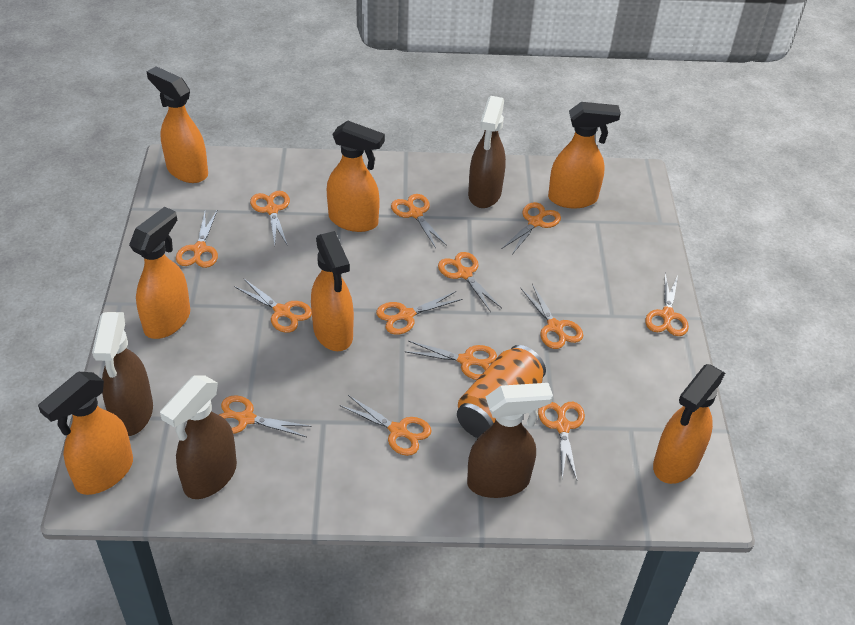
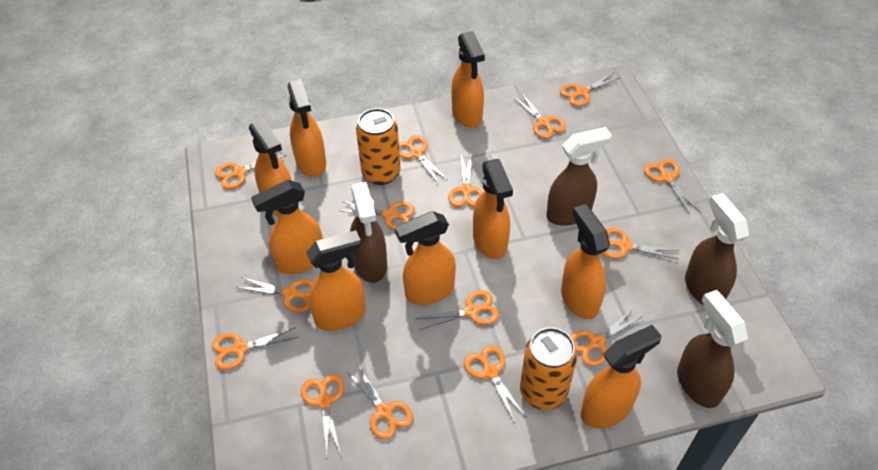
orange can: [457,345,546,438] = 1 -> [356,108,401,185] [520,328,577,410] = 2
orange scissors: [176,211,218,268] [219,395,312,437] [234,278,312,333] [250,191,290,246] [340,395,432,456] [376,291,463,335] [391,194,447,248] [405,341,497,380] [438,252,502,312] [501,202,561,255] [520,284,583,349] [538,402,585,480] [645,274,689,336] = 13 -> [212,327,298,370] [215,150,286,189] [236,277,314,313] [301,374,344,454] [342,201,415,230] [346,364,413,440] [399,135,449,184] [416,291,499,330] [448,154,483,207] [464,345,527,423] [513,93,566,139] [560,73,621,106] [570,308,643,366] [602,228,679,260] [644,159,699,214] = 15
orange spray bottle: [38,372,133,495] [129,207,190,339] [146,66,208,183] [311,231,354,351] [327,121,385,232] [548,102,621,208] [653,364,725,484] = 7 -> [249,119,292,216] [251,180,323,274] [287,79,326,177] [306,230,366,331] [395,211,456,305] [452,31,485,128] [473,159,513,259] [561,204,610,319] [581,325,662,428] = 9

